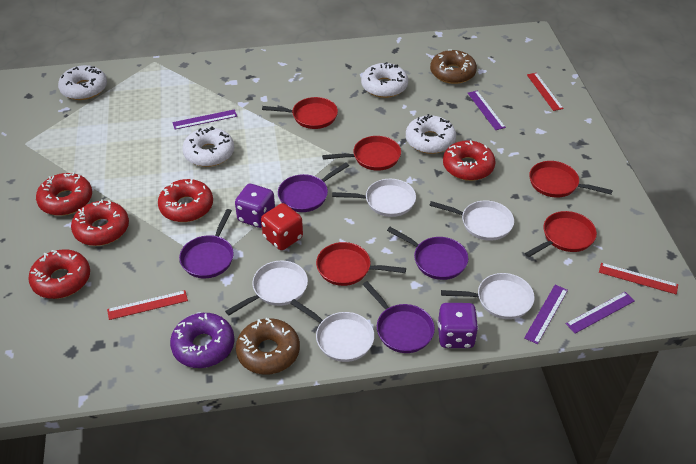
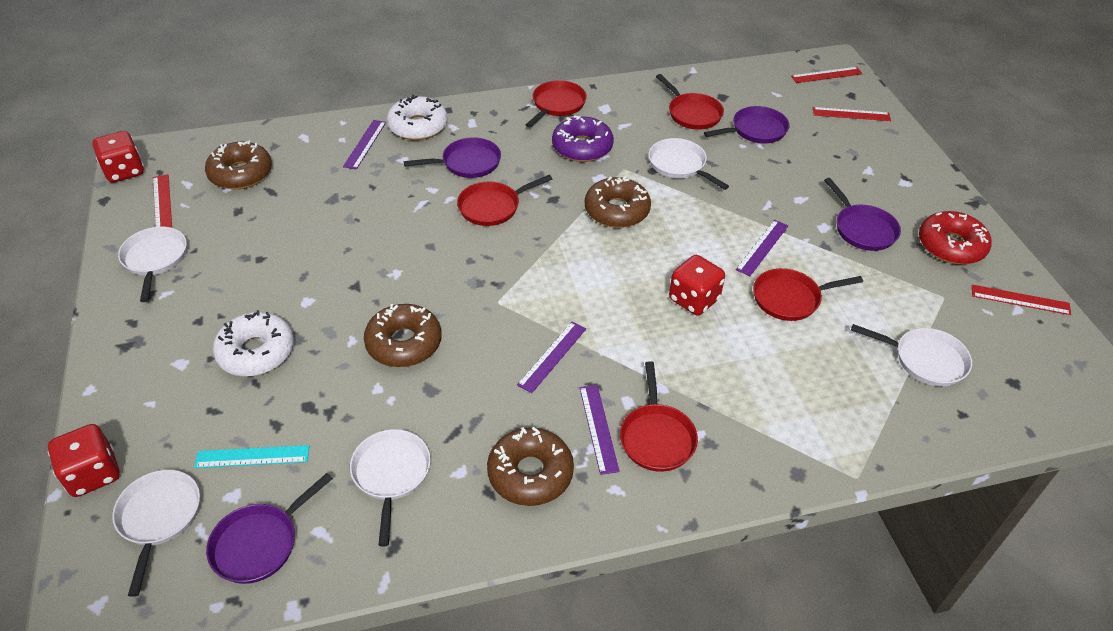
brown donut: [236,318,300,375] [430,50,477,84] = 2 -> [205,140,272,190] [364,304,442,367] [487,427,574,506] [585,176,651,228] = 4
purple dice: [235,184,275,228] [437,303,478,348] = 2 -> none = 0
red dice: [261,203,303,250] = 1 -> [48,424,120,497] [93,131,144,183] [669,255,725,315] = 3
red donut: [28,249,90,299] [36,172,92,216] [71,199,129,246] [158,179,213,222] [443,140,495,181] = 5 -> [919,211,992,264] = 1
red ruler: [107,290,188,320] [527,73,564,111] [599,263,678,294] = 3 -> [153,174,172,228] [791,67,863,83] [813,107,891,121] [972,285,1071,315] = 4
turquoise ruler: none = 0 -> [194,445,309,468] = 1
white donut: [58,65,107,100] [182,126,234,167] [361,62,408,98] [406,114,456,154] = 4 -> [213,310,294,377] [387,95,448,140] = 2

